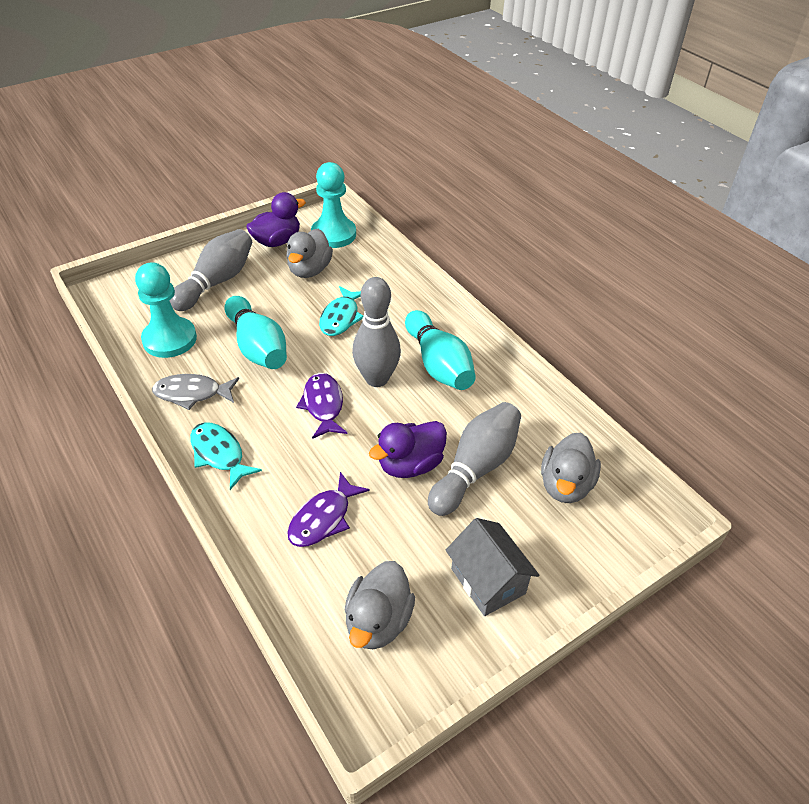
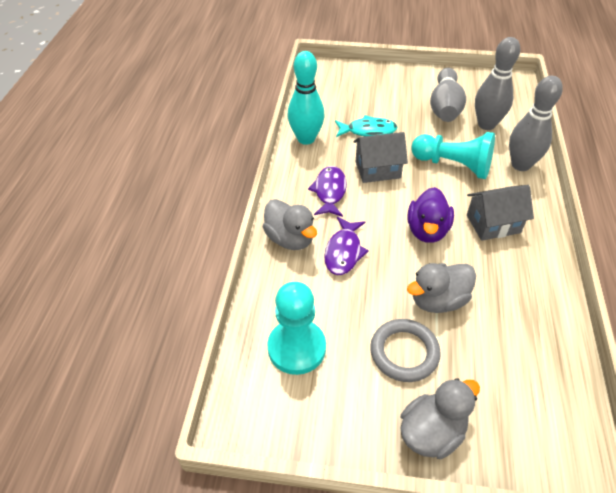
grey fish: [152,374,239,410] = 1 -> none = 0
grey house: [446,518,539,616] = 1 -> [353,132,408,183] [467,185,534,241] = 2
grey ring: none = 0 -> [370,319,441,382] = 1
purple duck: [246,192,306,247] [369,421,447,478] = 2 -> [407,187,454,243] = 1
turquoise bowling pin: [225,296,287,369] [405,310,476,390] = 2 -> [288,51,325,145] = 1
turquoise fish: [190,423,262,490] [319,286,364,336] = 2 -> [335,115,397,137] = 1

